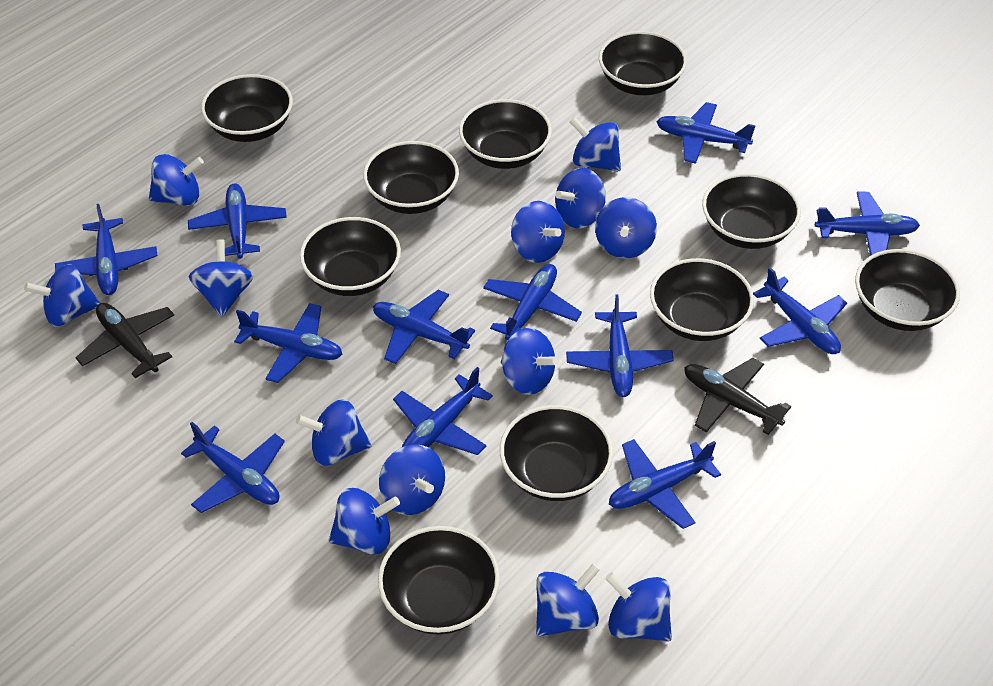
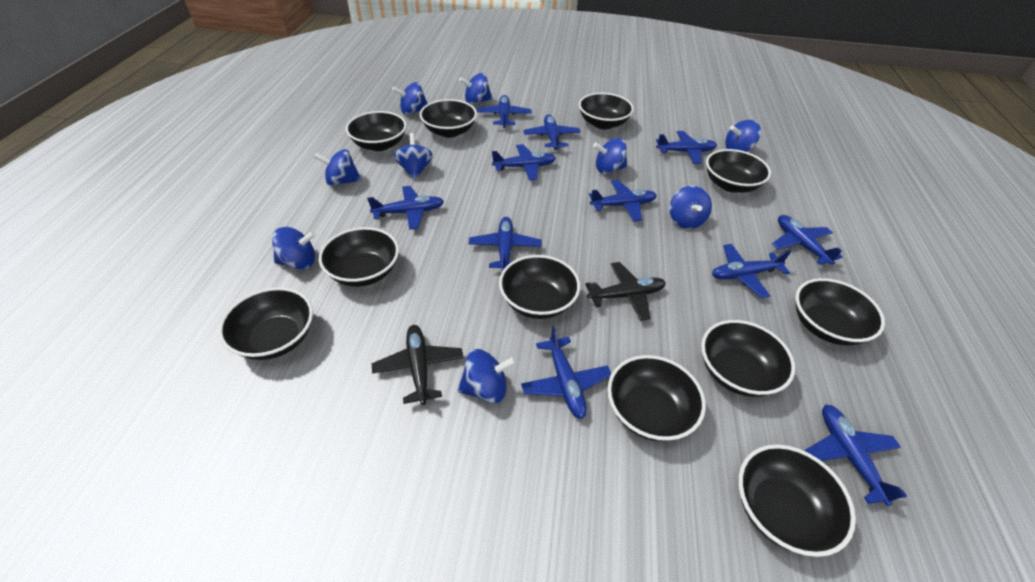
black bowl: [201,74,293,142] [300,217,401,296] [363,141,459,214] [378,526,500,635] [459,99,552,169] [500,405,613,501] [599,31,687,95] [650,258,754,341] [702,173,801,249] [855,249,960,331] = 10 -> [219,287,313,360] [319,227,399,287] [346,111,407,151] [420,99,477,138] [499,255,580,319] [579,93,634,129] [608,355,706,441] [701,320,795,397] [706,149,771,193] [738,444,856,557] [796,278,885,346] = 11
blue plane: [55,204,157,295] [181,422,285,513] [188,184,287,259] [234,303,342,383] [373,290,475,364] [393,367,493,455] [483,264,582,340] [566,295,674,397] [609,439,721,529] [656,102,756,164] [753,267,847,354] [815,192,920,256] = 12 -> [367,186,444,230] [469,217,542,271] [477,95,532,128] [492,144,556,180] [521,326,611,419] [523,114,581,150] [589,180,657,222] [656,131,717,164] [712,244,791,298] [772,215,843,265] [804,405,907,506] = 11
blue spinning top: [24,264,100,327] [149,154,204,206] [189,239,253,317] [296,399,371,466] [329,488,400,555] [379,444,445,515] [501,328,559,395] [511,201,565,263] [536,563,600,637] [555,168,606,228] [570,117,621,171] [595,197,657,258] [605,572,672,642] = 13 -> [272,227,316,269] [314,149,362,186] [392,82,428,115] [393,133,433,180] [458,349,517,403] [459,73,493,105] [593,138,627,174] [669,186,712,229] [725,120,761,152] = 9

